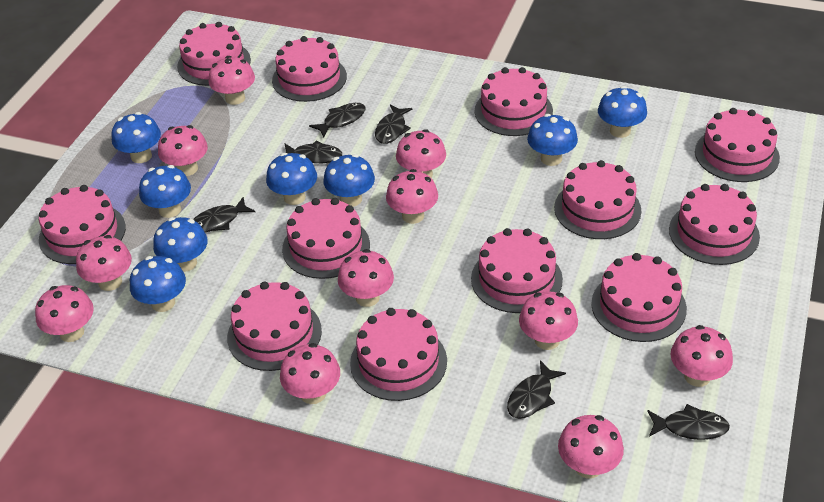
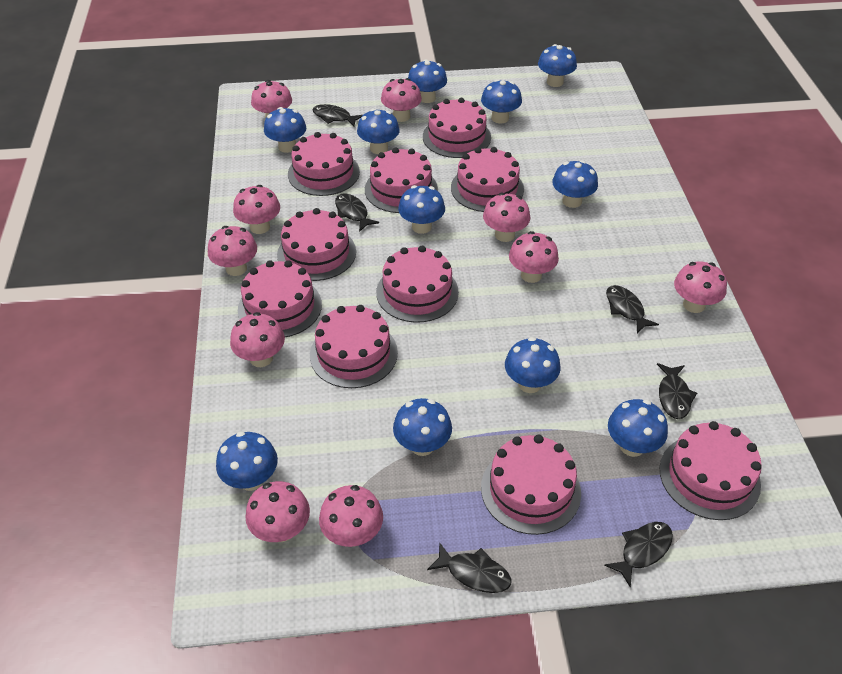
blue mushroom: [111,112,161,163] [130,256,186,312] [139,165,191,218] [153,217,208,272] [266,153,317,205] [323,154,375,207] [527,114,578,166] [598,86,647,138] = 8 -> [216,432,278,491] [264,107,306,153] [357,109,400,154] [393,398,452,456] [398,185,445,234] [408,59,447,103] [481,79,522,124] [505,337,560,393] [538,44,577,87] [552,160,598,208] [608,399,668,457] = 11
pink cake: [39,185,126,264] [177,22,251,86] [227,282,322,371] [272,36,347,102] [282,198,370,279] [350,308,447,401] [471,228,563,313] [474,67,553,136] [554,160,641,239] [591,253,687,342] [669,184,760,265] [695,108,780,182] = 12 -> [238,260,322,337] [277,208,356,281] [288,132,360,196] [310,305,398,388] [365,147,438,213] [376,246,459,323] [423,98,491,158] [451,147,524,212] [481,434,581,535] [659,421,762,520] = 10
pink mushroom: [35,285,94,342] [76,235,132,291] [158,125,208,176] [209,56,255,105] [280,343,340,404] [338,249,394,307] [386,169,438,224] [396,129,446,178] [519,291,578,350] [558,415,624,479] [670,325,733,387] = 11 -> [208,226,257,276] [230,312,285,367] [233,185,280,234] [245,481,310,542] [251,80,292,119] [319,485,383,547] [381,78,422,122] [483,193,531,242] [509,231,559,283] [674,262,727,313] = 10

